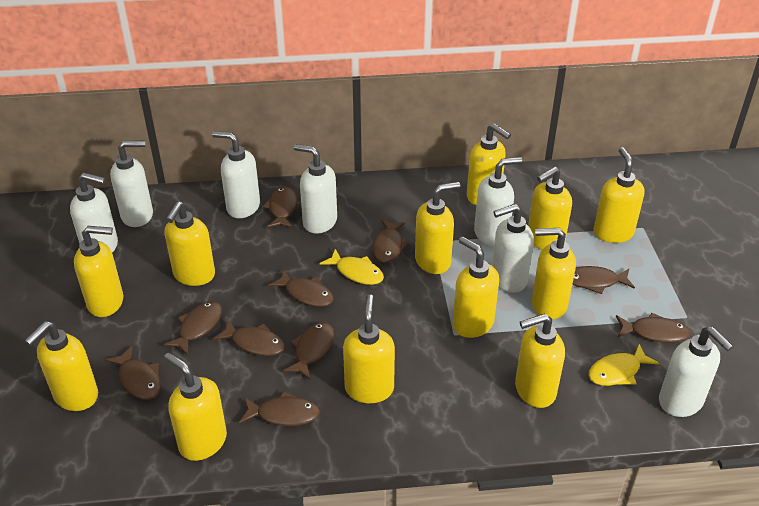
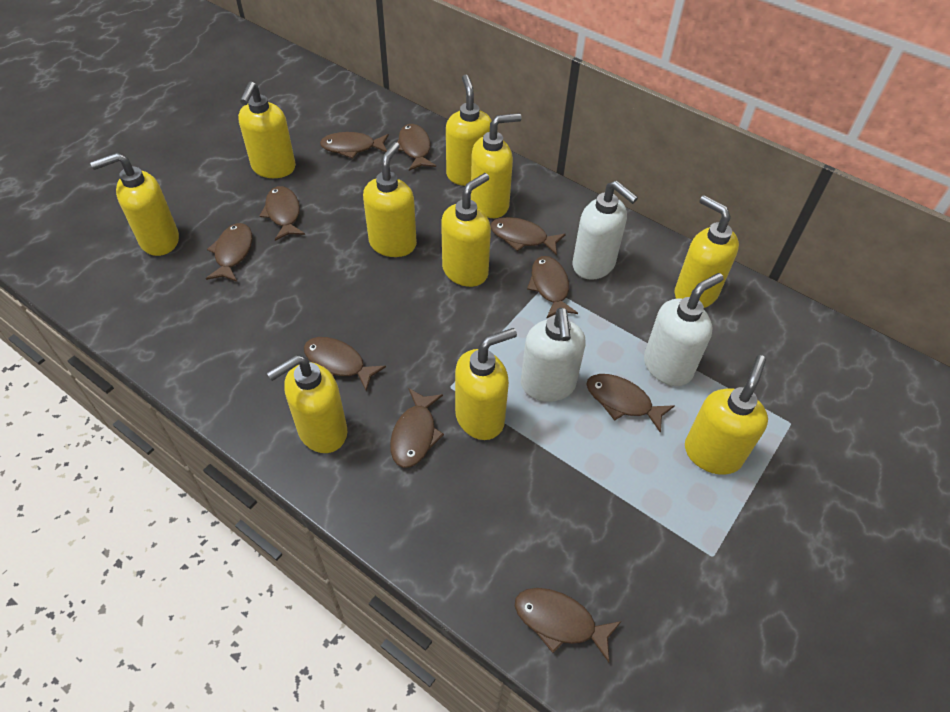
white soap dispenser: [70,173,118,253] [110,141,153,227] [212,131,260,218] [294,144,337,234] [474,157,522,247] [492,204,534,293] [659,327,733,417] = 7 -> [521,308,585,402] [573,181,638,280] [644,273,724,386] = 3
yellow fish: [320,249,384,285] [588,344,659,386] = 2 -> none = 0
yellow soap dispenser: [25,321,98,411] [74,226,123,317] [164,353,227,461] [165,201,215,286] [343,294,395,403] [415,182,460,274] [453,237,499,338] [467,123,511,205] [515,313,565,408] [528,167,572,250] [532,228,576,319] [593,147,645,243] = 12 -> [90,153,179,256] [238,81,296,178] [267,355,347,453] [363,142,417,257] [441,173,491,287] [446,74,492,186] [455,328,517,440] [471,113,522,218] [674,195,739,308] [685,355,768,475] = 10

